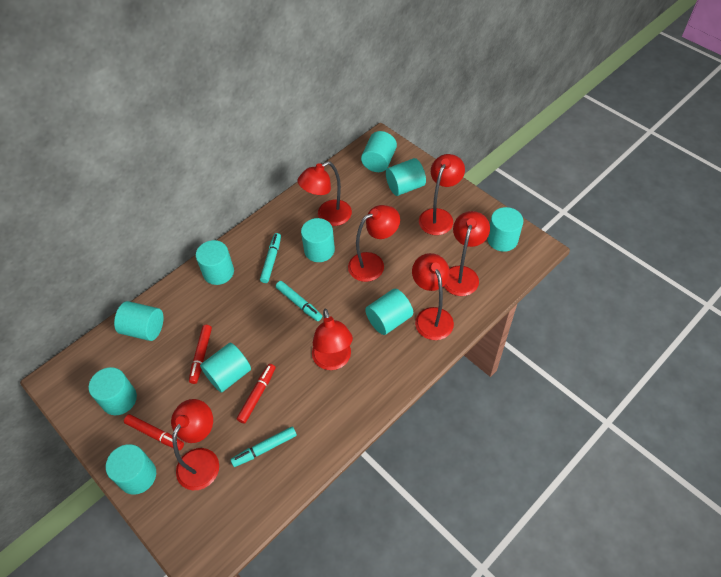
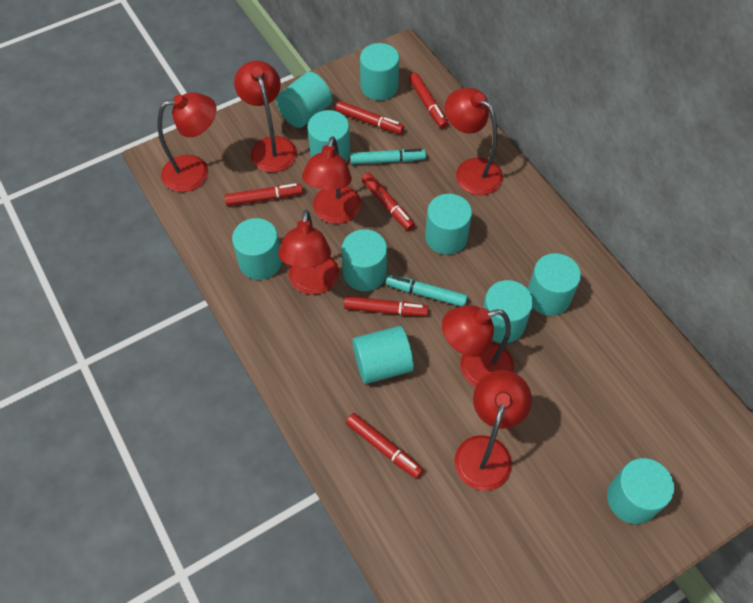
red marker: [124,414,184,450] [189,325,212,384] [237,364,276,424] = 3 -> [225,183,303,206] [335,101,404,134] [344,296,428,316] [346,413,423,479] [361,173,415,231] [409,73,448,129] = 6
turquoise marker: [230,427,297,467] [260,233,281,283] [276,281,322,321] = 3 -> [350,149,426,165] [386,275,468,306] = 2

